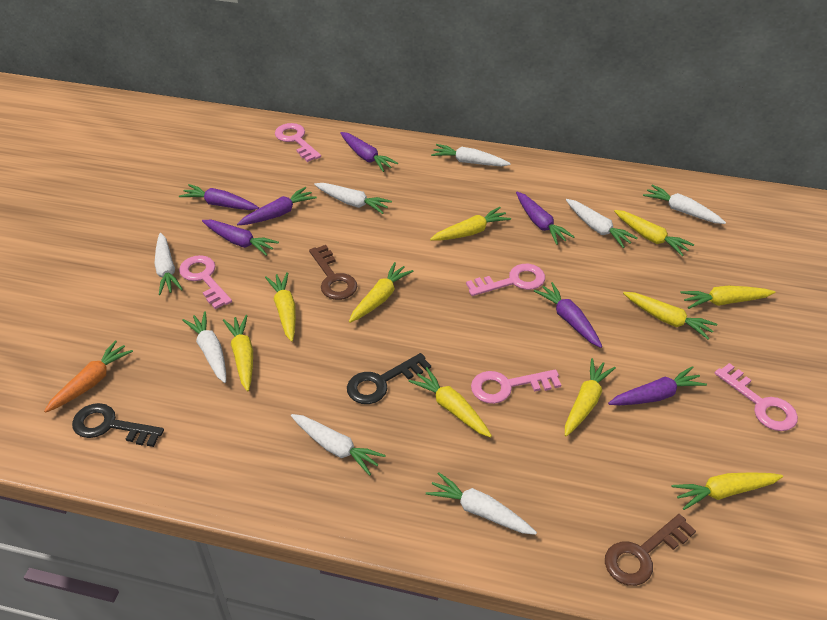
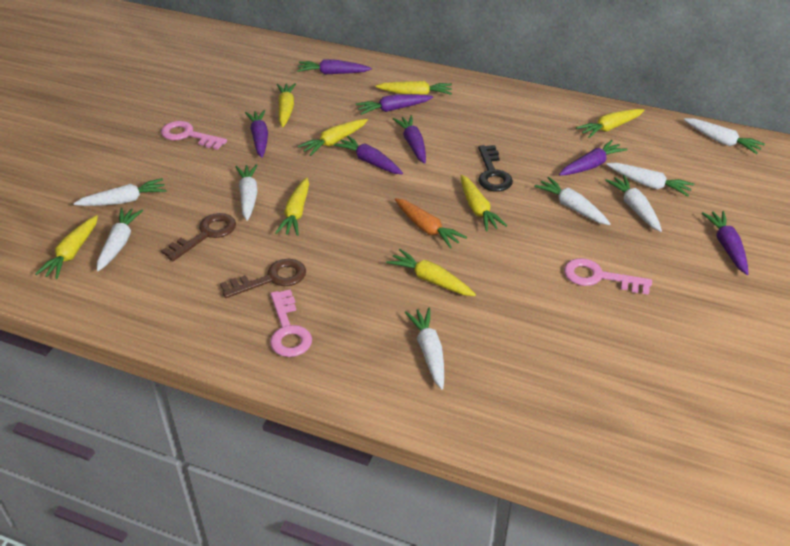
black key: [72,403,164,447] [347,353,431,404] = 2 -> [478,145,513,192] = 1
pink key: [179,255,232,309] [275,123,321,162] [466,264,545,296] [471,369,561,404] [715,363,798,431] = 5 -> [161,121,227,150] [270,289,312,357] [564,258,652,295] = 3
yellow carrot: [223,315,253,391] [265,272,296,342] [349,262,413,323] [408,367,492,438] [430,207,511,241] [565,358,616,437] [614,210,694,256] [623,292,717,340] [672,472,783,510] [681,286,775,309] = 10 -> [35,215,98,279] [275,177,309,236] [277,83,296,127] [298,119,368,156] [376,81,452,95] [386,249,476,296] [461,175,507,232] [576,109,645,138] = 8

